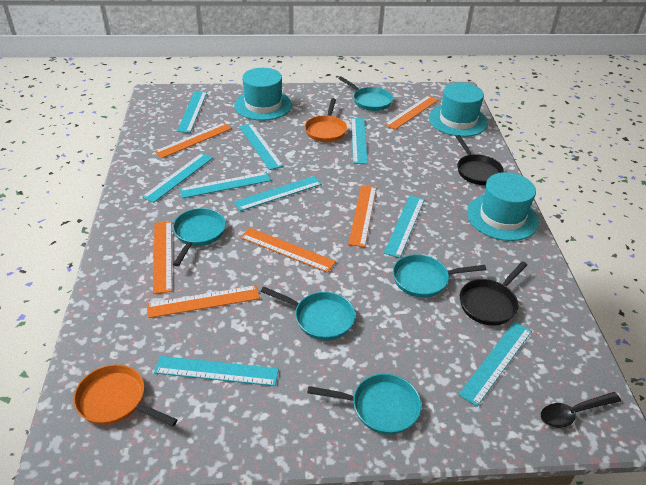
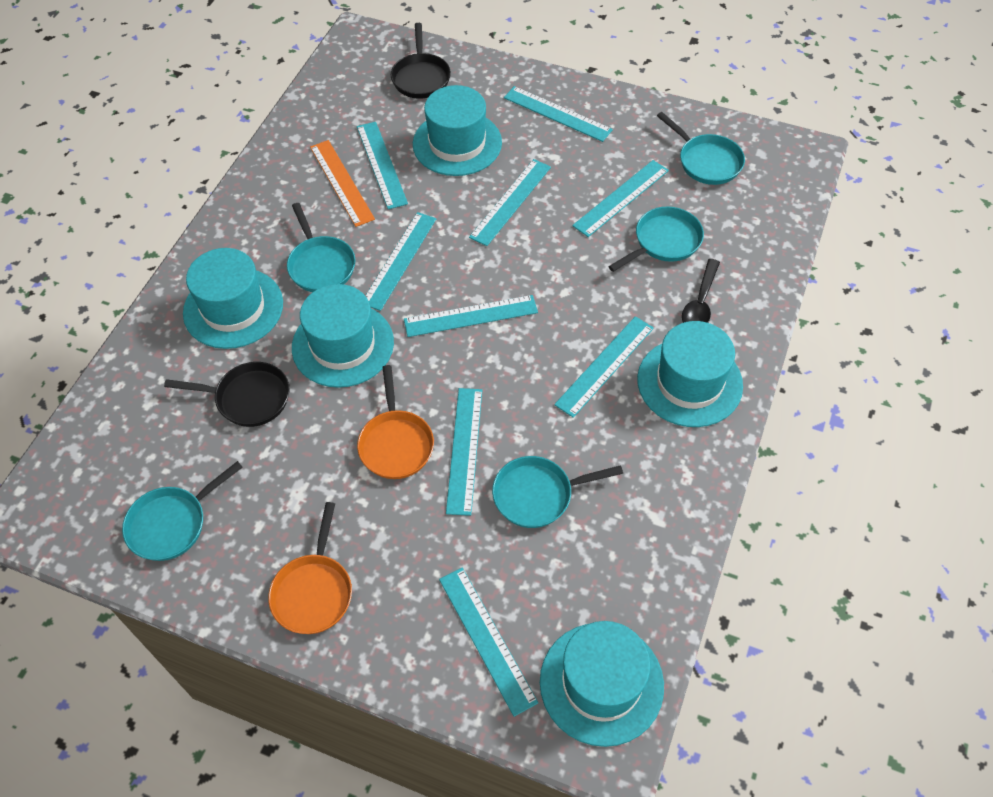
orange ruler: [147,285,260,318] [153,221,172,294] [154,123,232,158] [241,228,336,273] [348,185,376,247] [385,96,438,130] = 6 -> [310,140,375,227] = 1
turquoise hat: [234,68,292,121] [429,83,488,137] [467,172,539,241] = 3 -> [183,248,283,349] [292,284,394,388] [413,85,502,176] [540,621,664,747] [637,321,743,427] = 5

